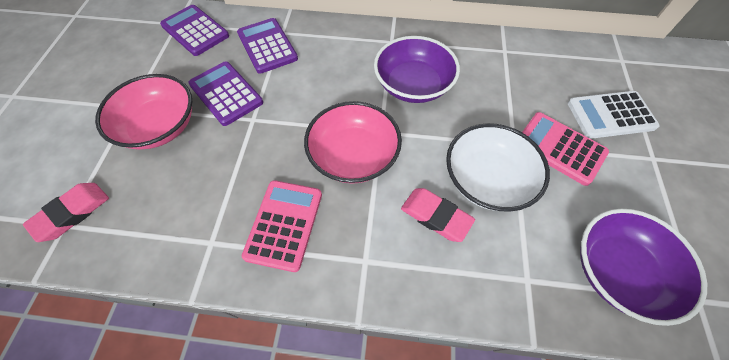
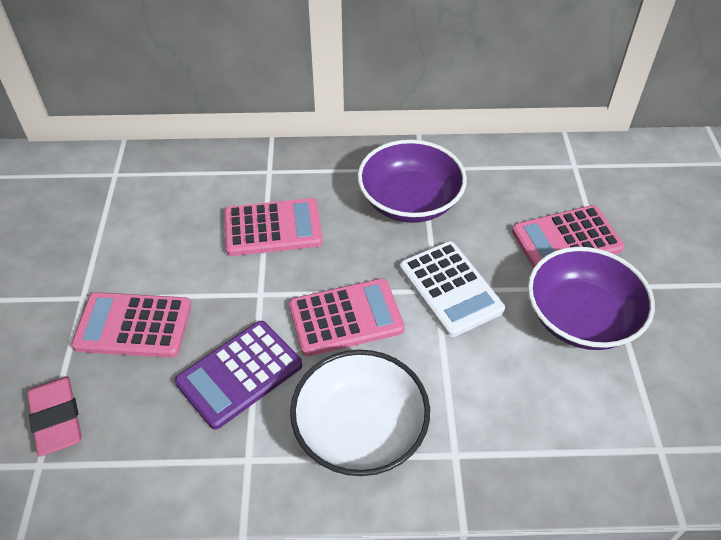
pink bowl: [95,74,192,150] [304,101,402,184] = 2 -> none = 0
pink calculator: [242,180,322,272] [522,112,609,186] = 2 -> [71,292,191,358] [224,198,323,256] [289,278,405,357] [512,205,624,268] = 4
pink eraser: [23,183,109,242] [401,188,475,242] = 2 -> [27,376,82,457] = 1
purple calculator: [160,5,229,56] [188,61,263,126] [237,18,298,74] = 3 -> [175,321,302,429] = 1

